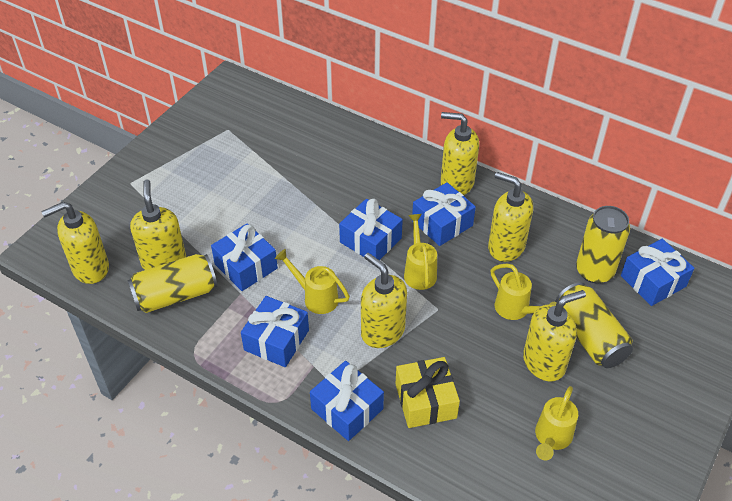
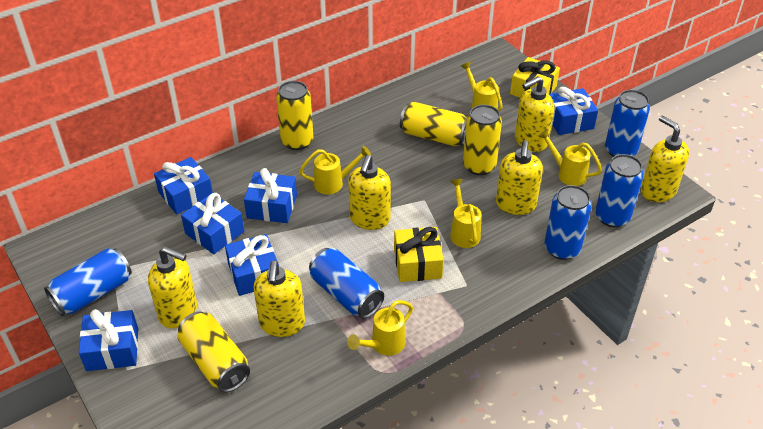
blue can: none = 0 -> [44,248,132,316] [309,248,384,319] [544,185,592,260] [595,154,644,227] [605,90,650,157] = 5
yellow can: [127,254,217,313] [555,282,633,368] [576,206,630,283] = 3 -> [177,312,250,393] [276,81,314,150] [400,102,467,146] [463,105,502,175] = 4
yellow gift: [395,357,460,428] = 1 -> [394,227,444,282] [510,57,560,98] = 2
yellow watering can: [275,249,350,314] [404,214,437,290] [491,264,557,320] [535,386,578,460] = 4 -> [299,146,371,195] [347,300,413,356] [450,179,481,248] [461,61,503,111] [538,129,602,186] = 5

